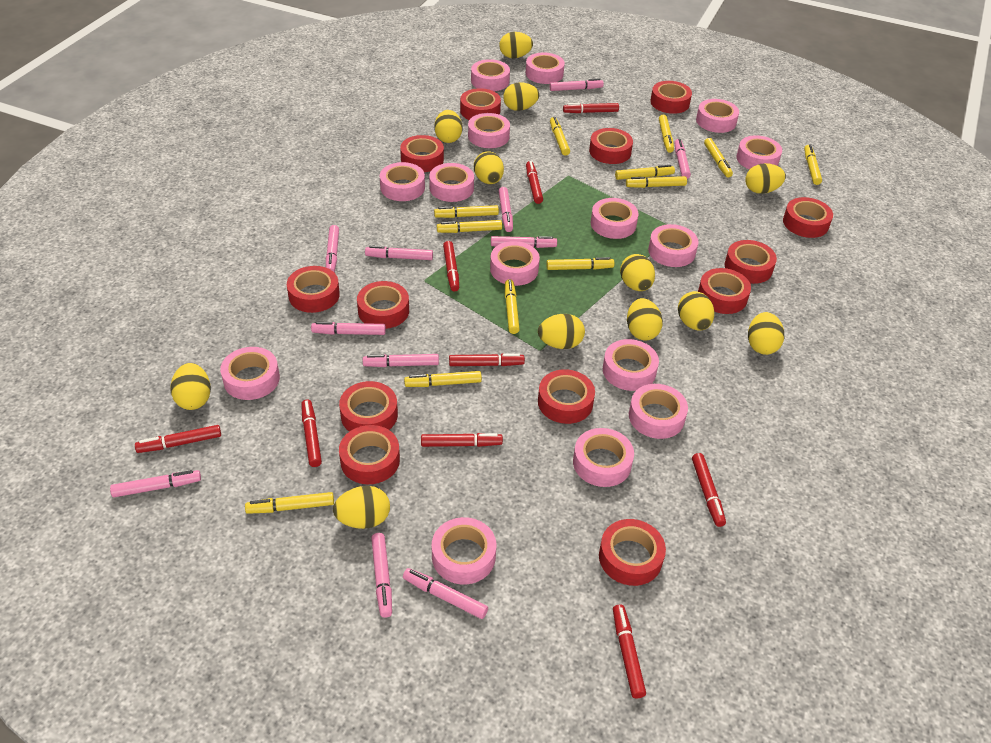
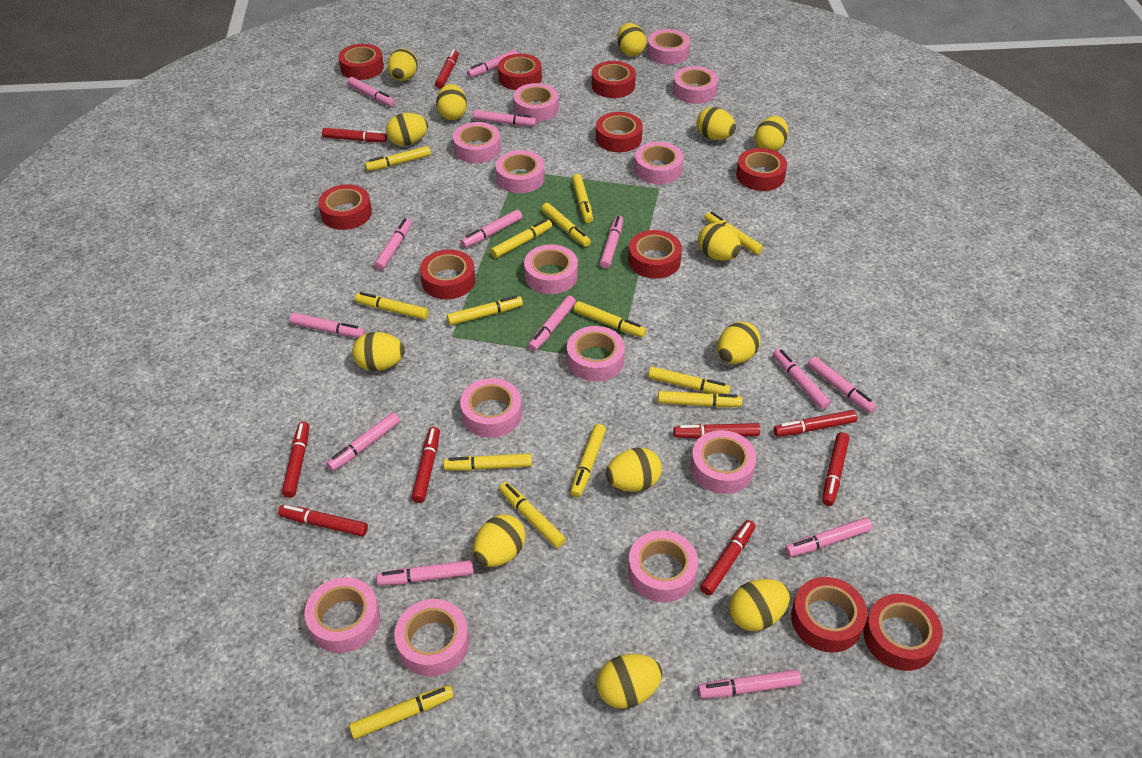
pink marker: [110,470,201,497] [311,322,386,335] [326,225,339,272] [363,354,439,367] [365,246,433,260] [371,533,392,618] [403,568,488,619] [491,236,557,248] [499,187,513,232] [549,78,604,91] [674,139,691,179] = 11 -> [290,313,365,338] [326,413,400,471] [347,77,395,107] [374,218,412,270] [376,560,474,586] [461,210,522,248] [467,49,518,78] [473,110,536,126] [528,296,576,351] [600,216,623,269] [697,669,801,699] [773,349,831,410] [785,518,872,557] [808,357,877,413] = 14
pink tape: [220,347,280,400] [380,162,425,201] [429,163,474,202] [432,517,496,584] [468,113,510,148] [471,59,510,91] [490,241,540,286] [526,53,565,84] [573,428,634,487] [591,198,639,239] [603,339,659,391] [629,384,688,439] [648,224,699,267] [696,99,739,133] [736,135,782,169] = 15 -> [304,577,380,653] [394,599,469,676] [453,122,501,163] [460,378,522,438] [495,150,545,193] [513,83,559,122] [524,244,578,294] [567,326,625,381] [628,530,698,602] [634,142,683,184] [647,29,690,65] [673,66,718,104] [691,430,756,494] = 13
red tape: [287,266,340,313] [339,381,398,432] [339,425,400,484] [357,281,409,329] [400,135,444,172] [460,88,501,120] [538,369,595,424] [589,128,633,164] [599,519,666,586] [650,81,692,114] [698,268,751,314] [725,240,777,284] [783,197,833,238] = 13 -> [318,184,372,230] [338,44,384,80] [420,249,475,299] [498,54,542,90] [592,61,636,98] [596,112,643,152] [628,230,682,279] [736,148,787,191] [791,577,868,653] [863,594,943,671] = 10
yellow egg: [171,363,211,410] [333,486,390,529] [434,110,462,143] [474,152,504,184] [499,32,533,58] [503,82,539,111] [538,314,585,349] [620,254,655,291] [627,298,663,341] [678,291,714,331] [745,163,786,194] [748,312,784,355] = 12 -> [352,332,405,371] [386,113,428,146] [387,48,418,81] [436,84,467,120] [473,514,526,567] [597,654,663,709] [606,448,662,492] [617,23,647,56] [697,107,736,140] [698,223,741,261] [717,322,761,364] [729,579,790,631] [755,116,788,151] = 13
yellow marker: [245,492,334,514] [404,371,482,387] [434,205,499,218] [437,220,502,233] [505,279,520,334] [546,257,615,270] [550,117,570,156] [615,165,675,180] [626,176,687,188] [659,115,674,153] [704,138,733,178] [804,144,822,185] = 12 -> [349,685,454,739] [355,292,429,320] [365,146,431,171] [443,453,532,471] [447,296,523,325] [491,219,552,258] [499,482,566,548] [541,203,591,247] [570,424,606,498] [572,174,593,223] [574,301,646,338] [648,367,731,394] [658,391,742,407] [704,212,763,255] = 14

